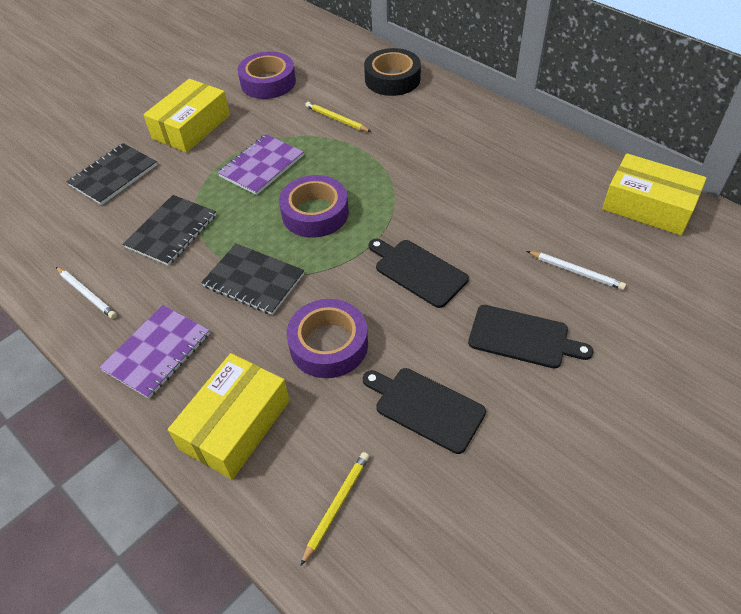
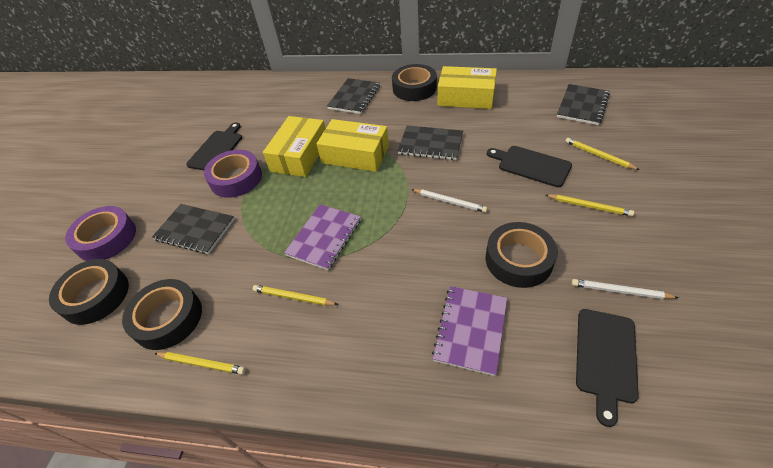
black notebook: [67,143,157,205] [123,195,216,266] [201,243,304,315] = 3 -> [152,204,235,254] [327,78,380,114] [397,126,463,160] [557,84,610,125] = 4
black tape: [364,48,421,96] = 1 -> [49,259,129,325] [122,279,202,350] [392,64,437,101] [486,222,558,288] = 4
purple tape: [238,52,296,99] [279,175,349,238] [286,299,368,378] = 3 -> [65,206,136,261] [204,150,262,198] = 2
yellow pencil: [301,452,369,565] [305,102,371,132] = 2 -> [154,352,246,375] [253,285,339,306] [546,194,634,216] [565,138,640,170] = 4

